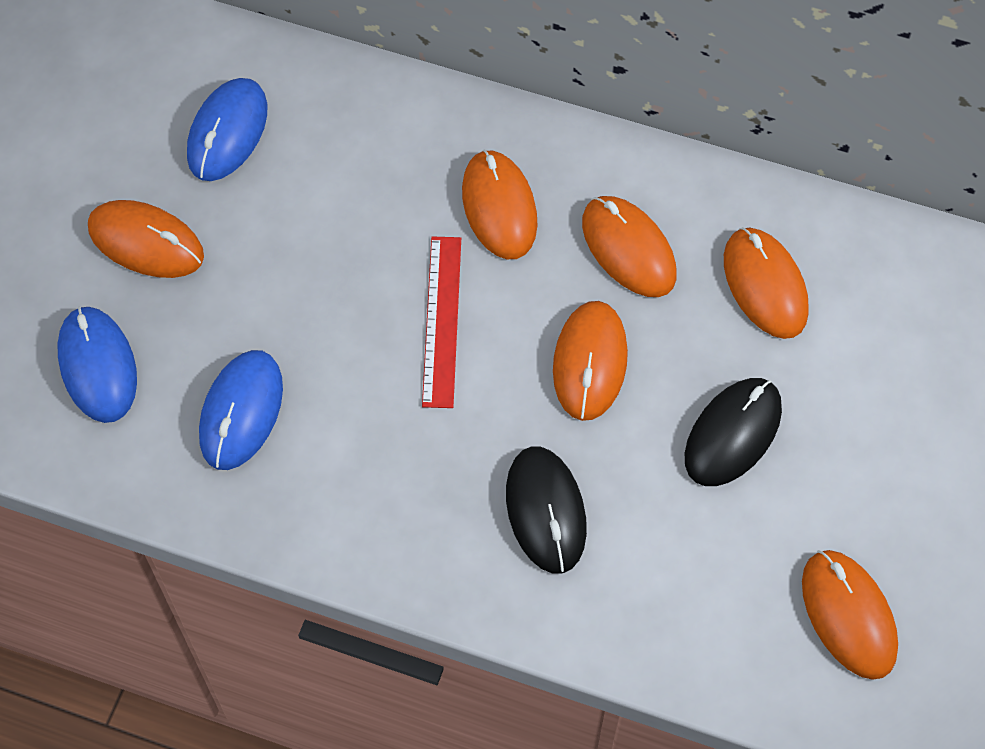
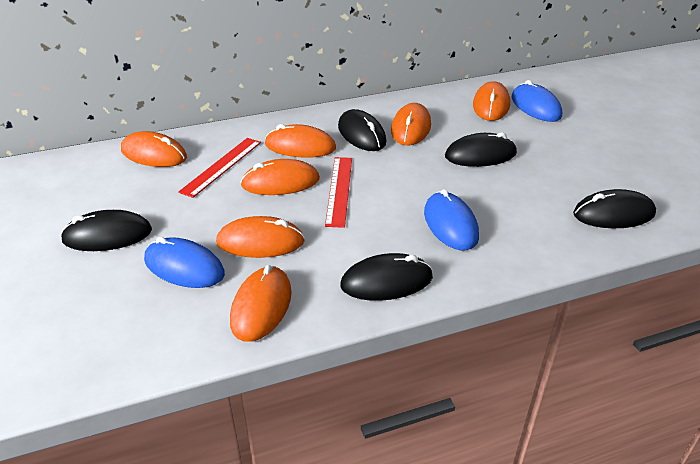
black mouse: [506,447,587,574] [685,378,782,486] = 2 -> [60,210,152,251] [338,109,386,151] [340,253,433,301] [445,132,517,167] [573,189,656,228] = 5
orange mouse: [88,200,204,278] [462,149,538,259] [553,301,628,421] [582,196,677,297] [724,227,809,339] [802,550,898,680] = 6 -> [121,131,187,167] [216,216,305,258] [230,265,292,342] [241,159,320,195] [265,124,336,158] [391,103,431,145] [473,81,510,121] = 7
red ruler: [422,237,461,408] = 1 -> [178,138,261,198] [325,157,352,228] = 2

